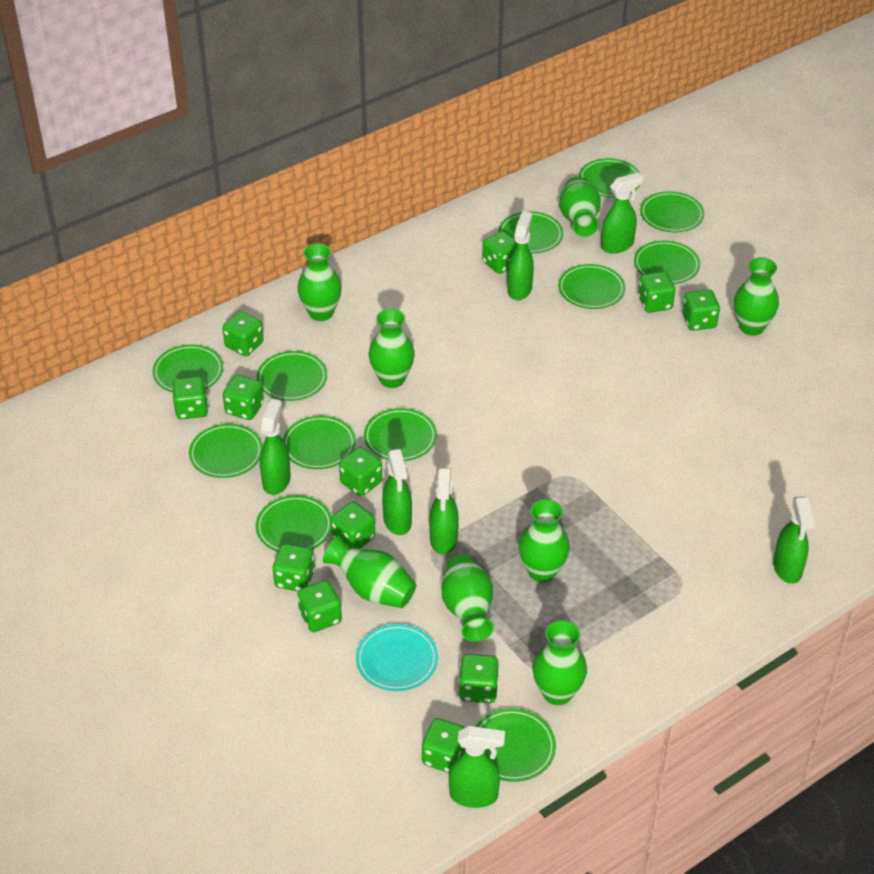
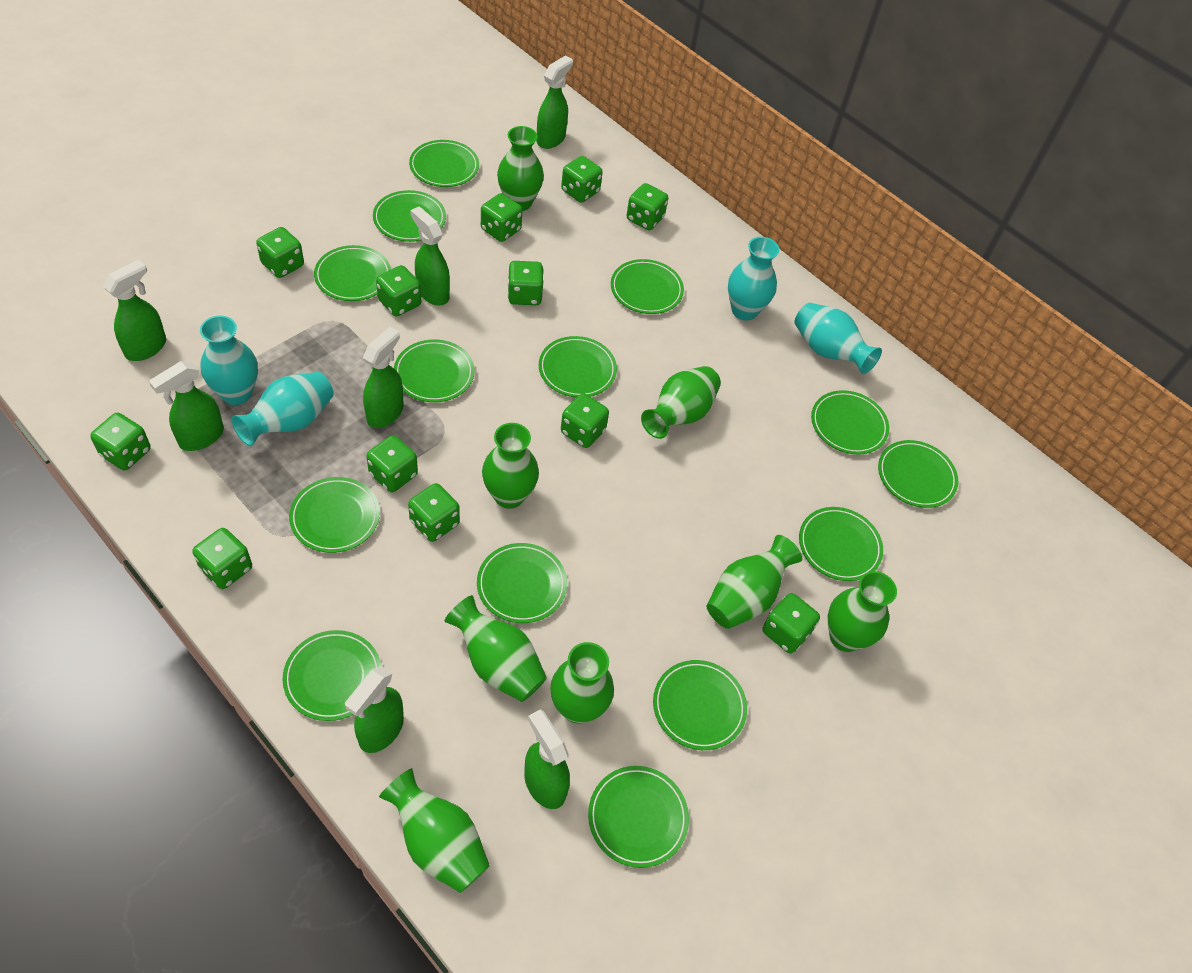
green plate: [152,344,223,393] [189,424,263,478] [256,495,332,552] [257,351,327,401] [283,416,356,470] [364,408,437,461] [475,708,556,782] [499,211,563,254] [558,264,625,309] [579,158,641,198] [634,240,700,284] [640,191,704,232] = 12 -> [283,630,381,721] [289,477,380,553] [314,245,391,301] [373,190,446,242] [394,339,475,402] [409,140,479,187] [477,543,567,623] [539,336,617,398] [588,766,689,868] [611,259,684,314] [653,660,747,750] [799,507,883,581] [811,390,889,455] [878,440,958,508] = 14
turquoise plate: [356,624,438,691] = 1 -> none = 0
turquoise vase: none = 0 -> [200,316,258,405] [231,372,334,446] [728,237,779,320] [795,303,882,374] = 4

